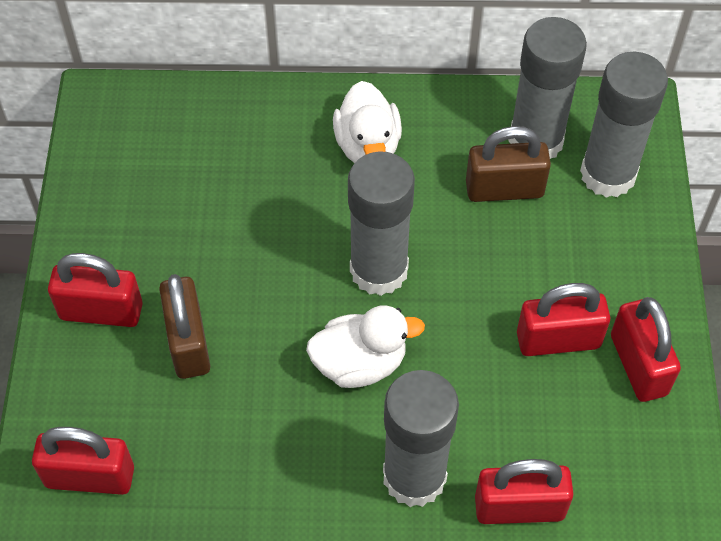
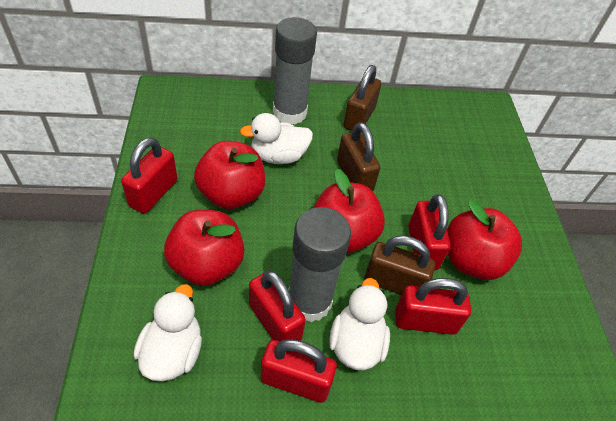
brown padlock: [159,274,210,379] [466,126,551,202] = 2 -> [337,122,380,191] [344,65,381,131] [364,236,435,295] = 3
grey glue stick: [348,151,415,296] [383,370,459,507] [508,17,587,159] [580,52,668,198] = 4 -> [273,17,317,125] [289,207,351,323] = 2
red apple: none = 0 -> [164,210,244,286] [194,141,265,209] [314,169,385,253] [447,200,522,280] = 4
white duck: [306,305,425,388] [333,81,402,163] = 2 -> [134,284,202,381] [240,113,313,164] [329,278,390,371] = 3

